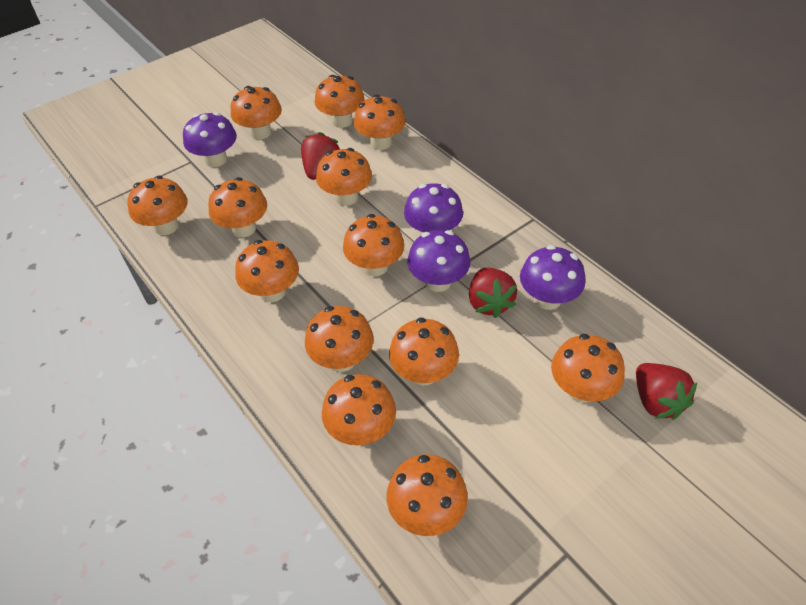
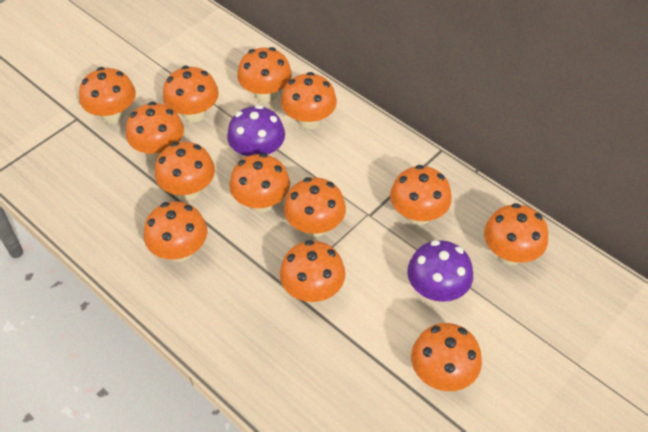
purple mushroom: [183,112,237,167] [404,183,463,235] [407,230,470,292] [520,245,585,310] = 4 -> [227,105,285,157] [407,240,473,302] = 2
red strawberry: [301,132,340,180] [469,268,517,318] [636,363,697,420] = 3 -> none = 0

